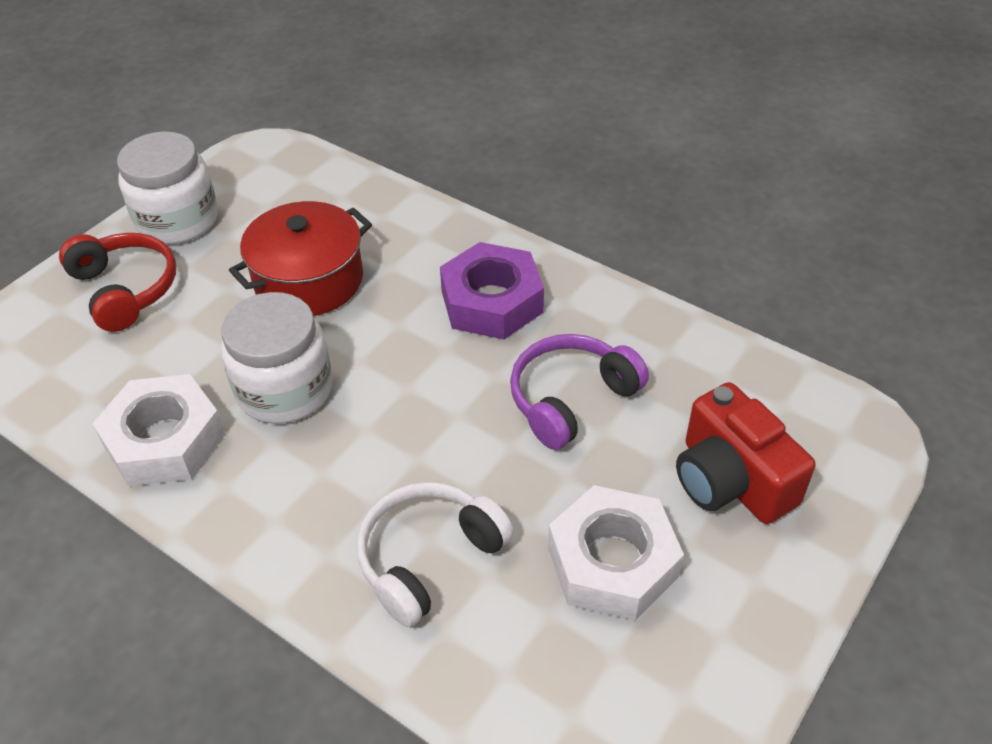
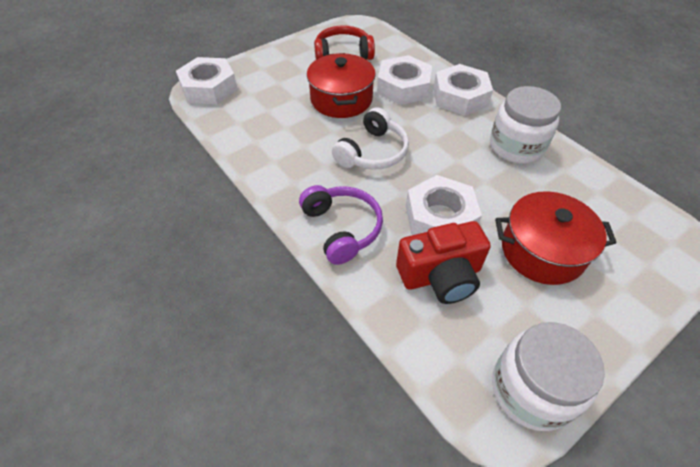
purple nut: [440,242,544,340] = 1 -> none = 0
red pot: [229,201,372,316] = 1 -> [307,53,376,118] [495,191,617,285] = 2
white nut: [92,374,225,486] [548,485,684,621] = 2 -> [176,57,238,104] [377,55,432,105] [406,175,482,235] [433,64,493,116] = 4

